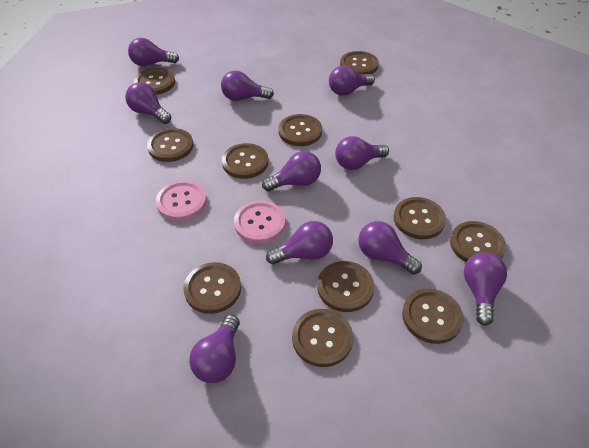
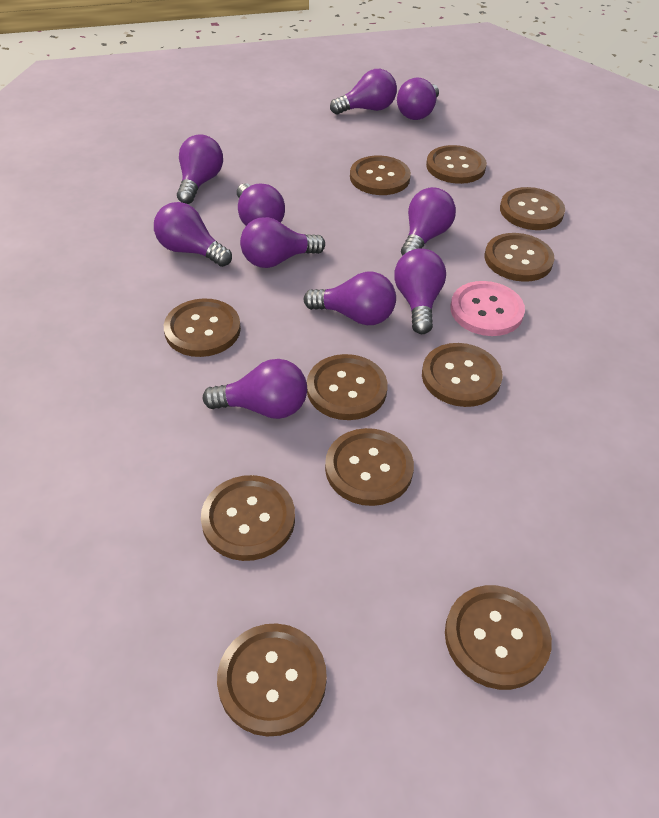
pink button: [156,180,207,221] [234,201,285,243] = 2 -> [450,281,525,336] = 1

